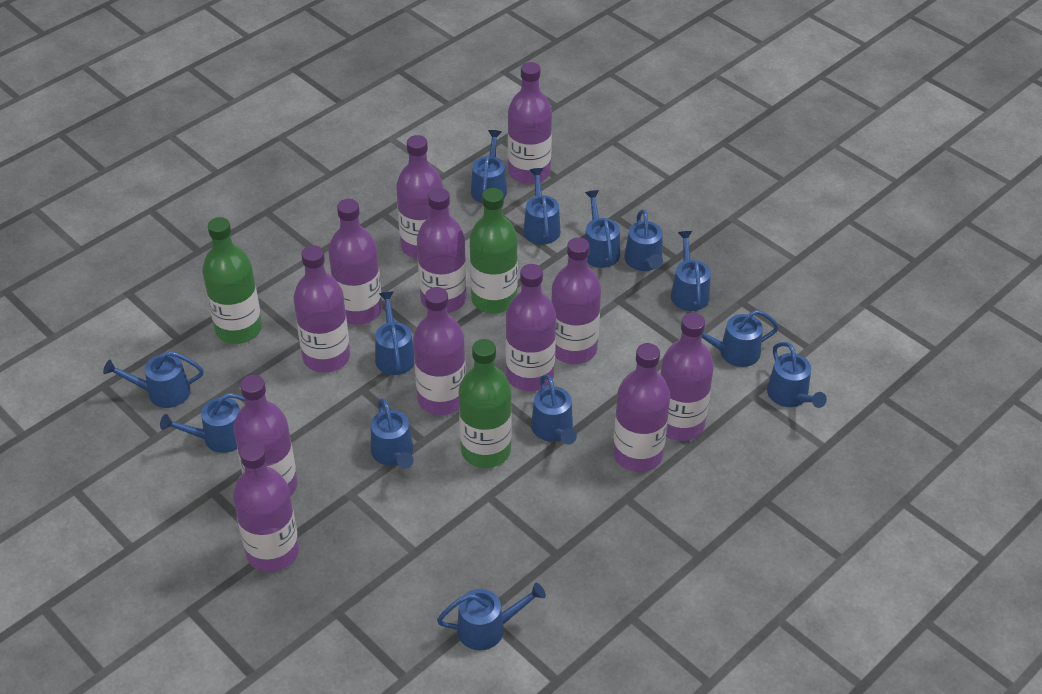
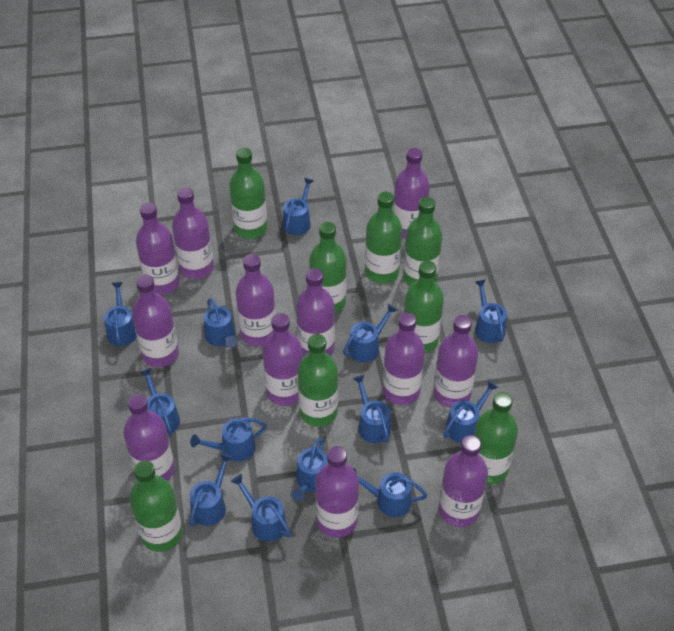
green bottle: [202,217,262,344] [459,339,512,468] [470,188,518,314] = 3 -> [129,460,183,552] [229,148,267,239] [297,334,338,427] [309,222,347,313] [365,192,402,284] [403,197,442,286] [404,261,444,353] [474,392,518,484] = 8

